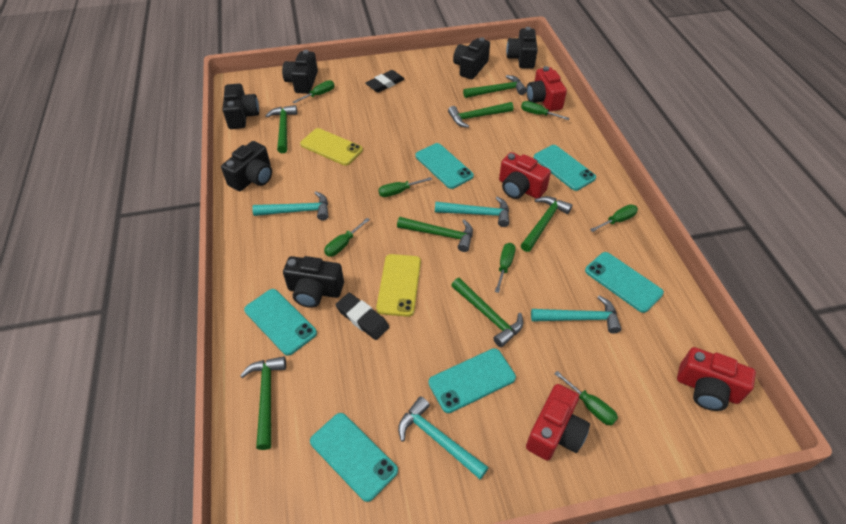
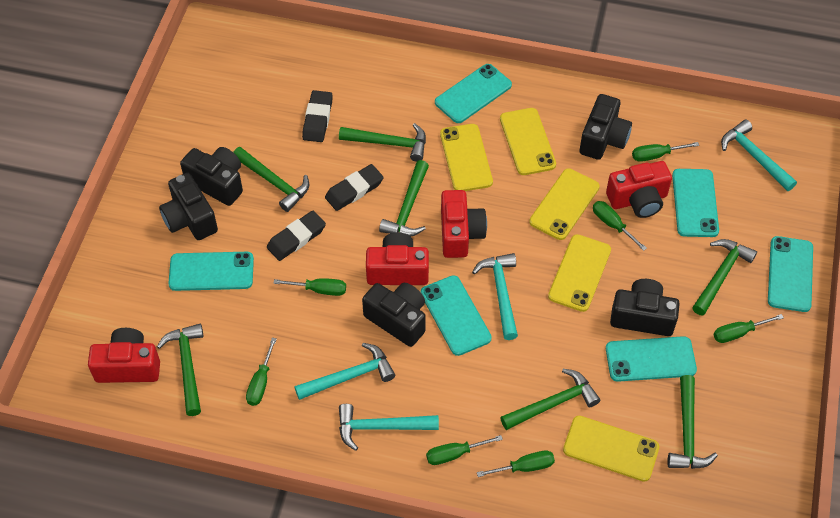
black camera: [221,141,272,191] [223,83,259,129] [282,50,318,94] [283,256,344,308] [453,38,490,79] [506,27,538,69] = 6 -> [159,173,218,240] [180,147,243,206] [362,283,426,347] [579,94,632,160] [610,279,680,336] = 5
black eraser: [335,293,389,340] [366,70,405,93] = 2 -> [267,211,326,261] [302,90,333,142] [325,164,384,211] = 3
yellow phone: [300,128,363,166] [376,254,421,317] = 2 -> [440,124,493,191] [500,108,556,175] [529,168,600,240] [548,234,611,312] [563,416,659,482] = 5

